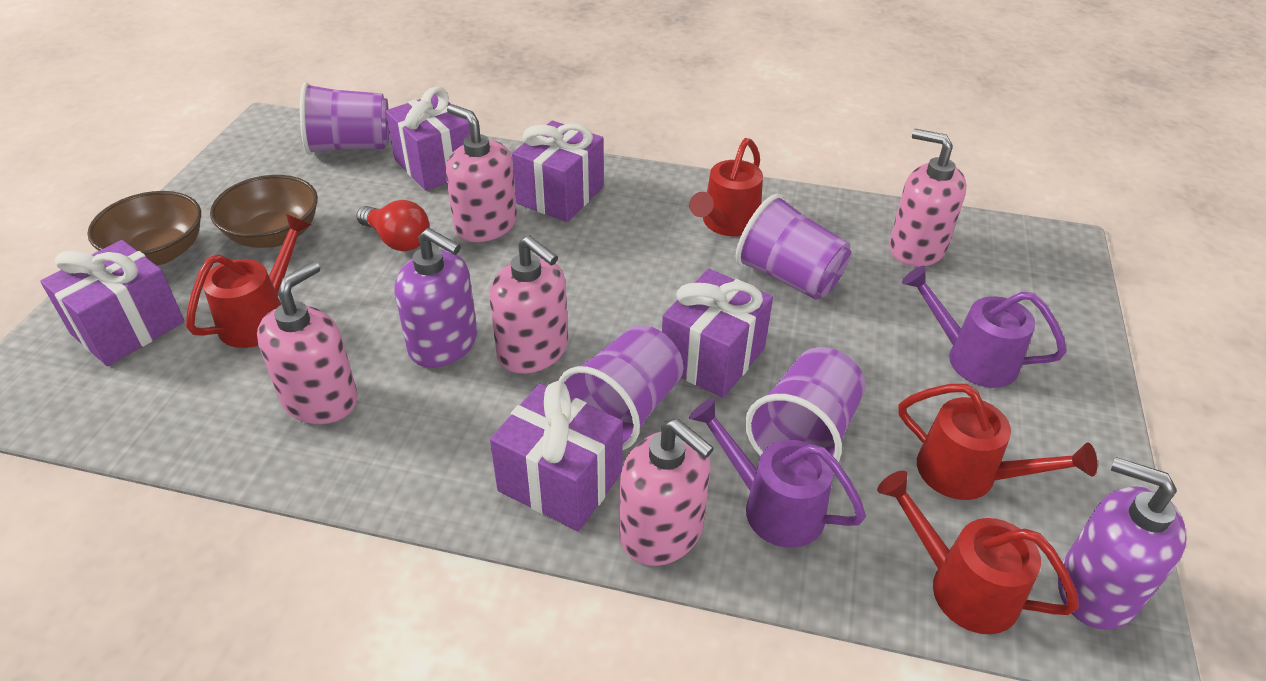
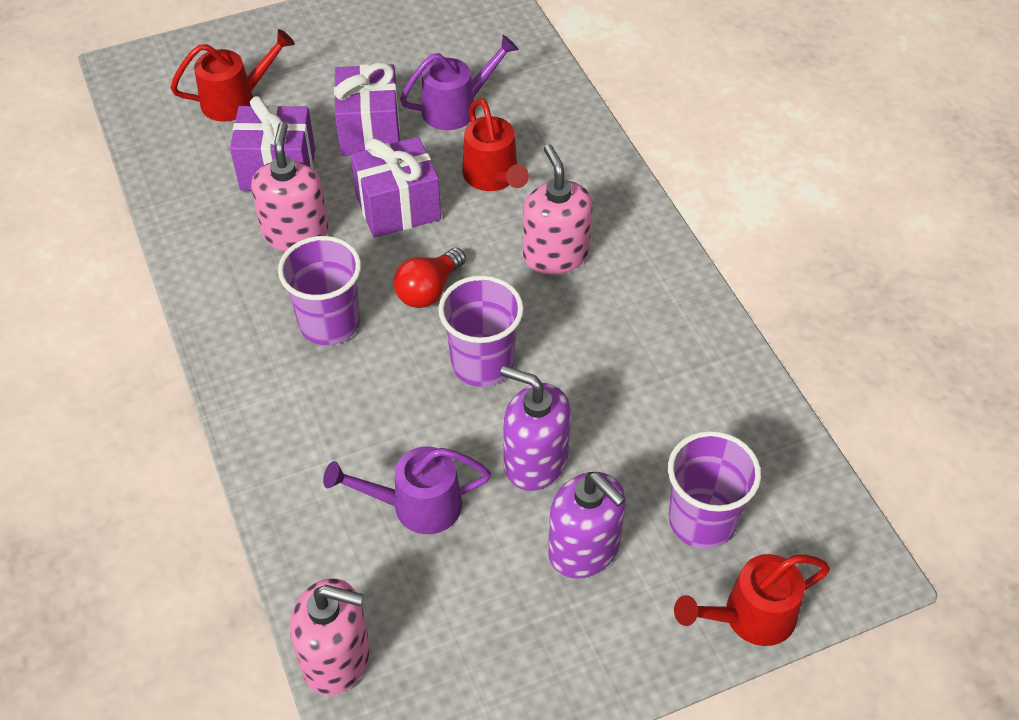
brown bowl: [87,191,201,266] [210,175,318,248] = 2 -> none = 0
pink soap dispenser: [257,261,358,424] [446,104,517,242] [489,235,568,374] [620,418,714,566] [889,129,967,267] = 5 -> [251,122,329,251] [290,578,370,695] [523,144,593,274] = 3
purple cup: [300,82,389,155] [559,325,683,450] [736,194,851,300] [745,347,865,462] = 4 -> [278,236,361,345] [438,275,524,387] [668,431,761,549] = 3
purple gift: [40,240,185,366] [385,87,471,191] [490,381,623,531] [512,121,604,222] [662,269,773,398] = 5 -> [230,96,315,191] [334,62,400,156] [351,137,441,238] = 3
red watering can: [186,214,311,348] [689,138,763,236] [877,471,1079,634] [898,384,1097,500] = 4 -> [170,29,295,122] [463,98,529,191] [674,554,830,646] = 3

